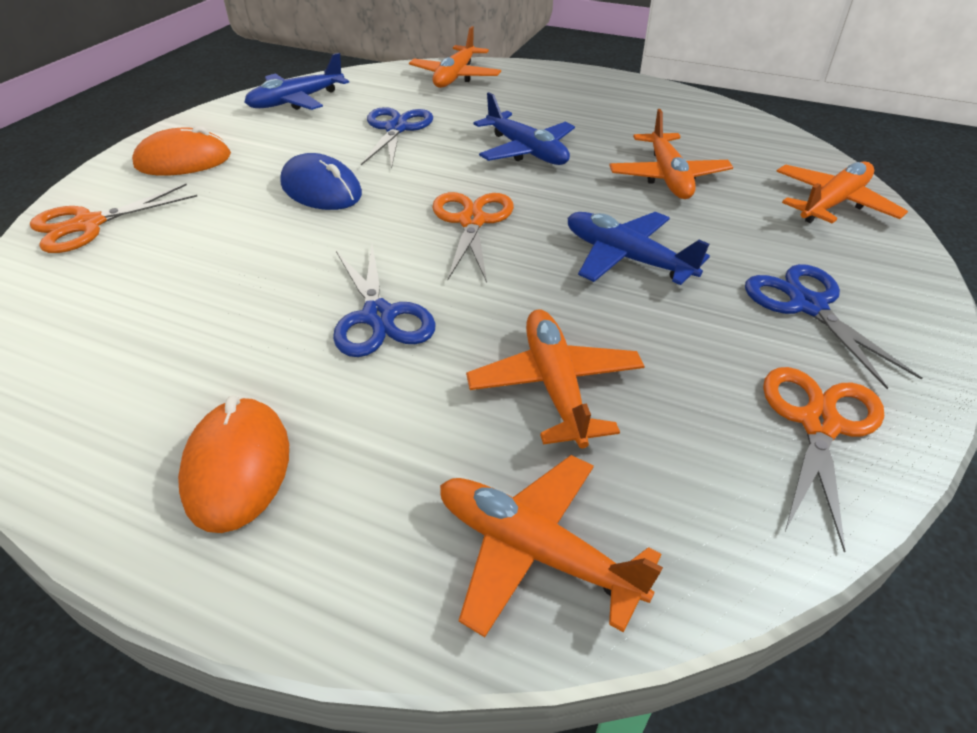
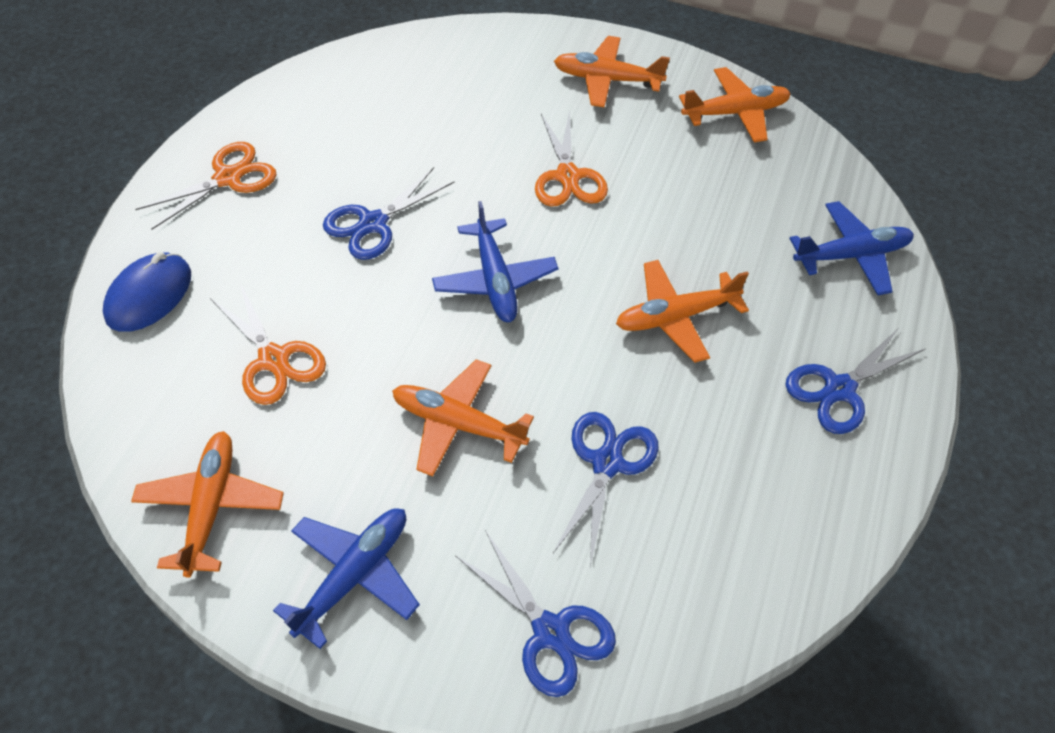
blue scissors: [333,245,436,357] [361,107,433,168] [745,264,922,389] = 3 -> [323,167,454,260] [455,530,616,697] [553,412,659,567] [785,329,925,434] = 4
orange mouse: [132,126,231,176] [178,396,289,533] = 2 -> none = 0

